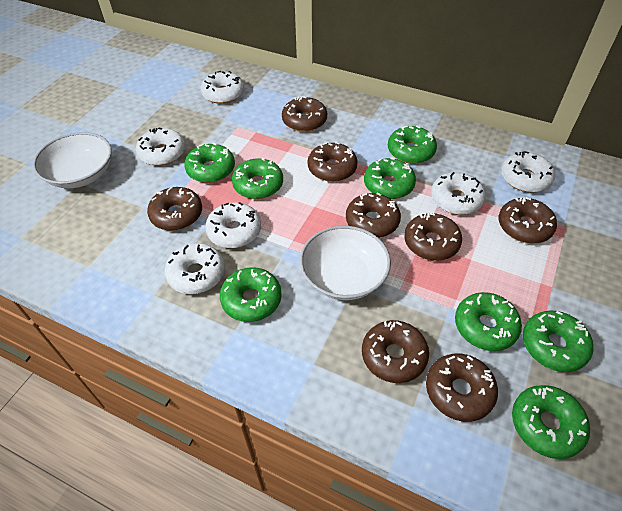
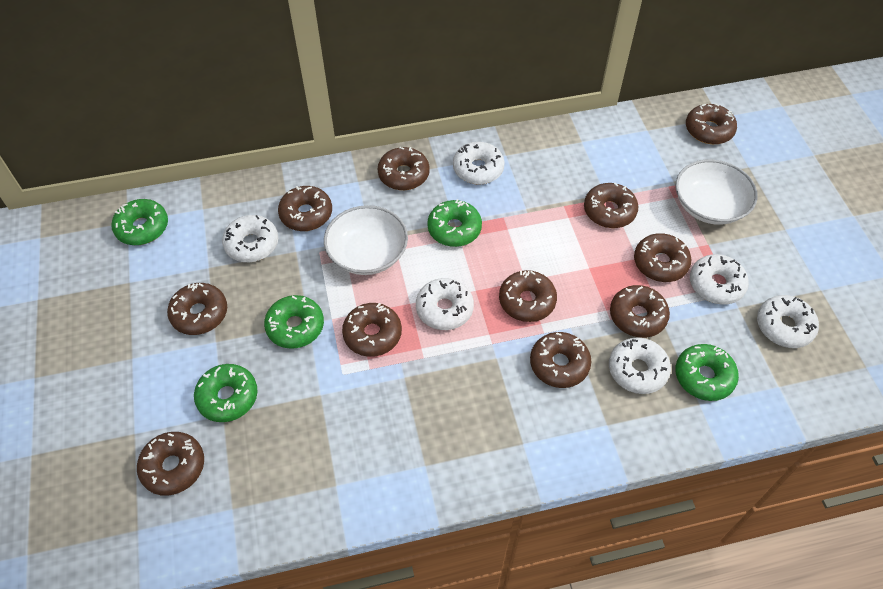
brown donut: [147,187,202,231] [282,96,327,132] [308,142,358,182] [346,192,401,238] [362,320,429,383] [404,213,462,261] [426,353,498,422] [499,197,557,243] = 8 -> [137,432,204,496] [167,283,227,335] [278,186,332,231] [342,303,402,357] [378,147,430,190] [499,270,557,322] [530,332,591,388] [584,183,638,228] [610,285,670,338] [634,233,691,282] [686,103,737,144] = 11
green donut: [184,143,235,183] [220,267,282,322] [232,158,283,199] [364,157,416,199] [388,126,437,164] [455,292,522,351] [512,385,590,459] [523,311,593,372] = 8 -> [111,199,168,245] [194,364,258,422] [264,295,324,349] [427,199,482,247] [675,344,739,401] = 5

